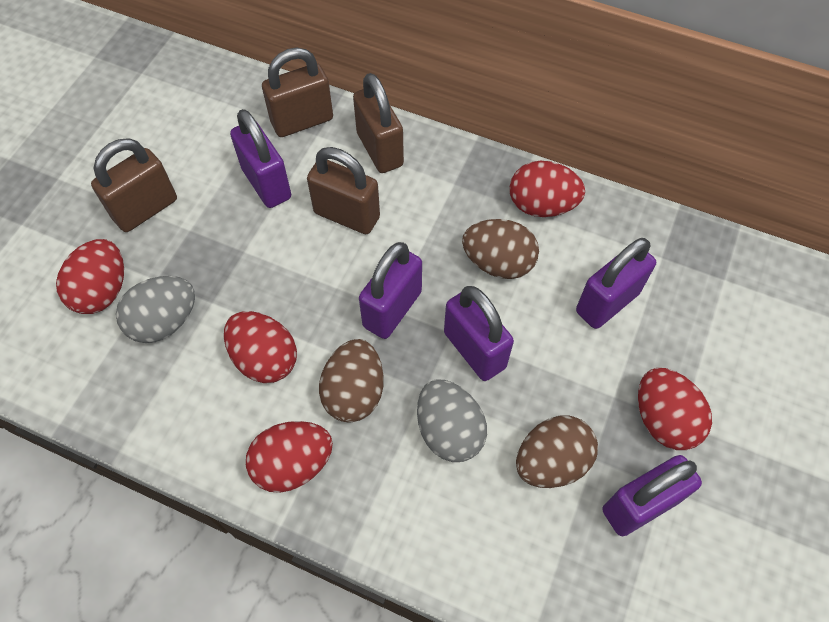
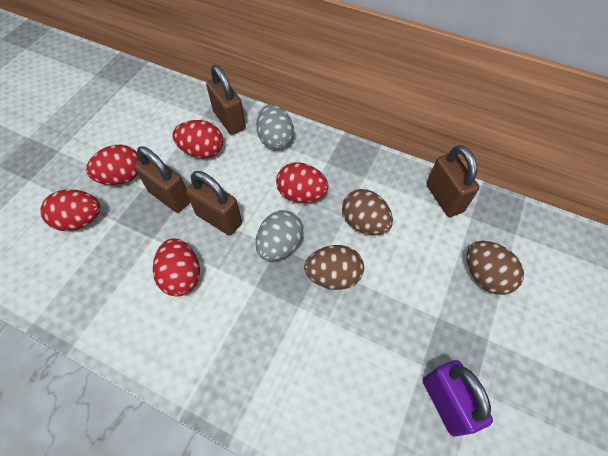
purple padlock: [230,109,291,208] [359,242,422,339] [444,286,514,381] [576,238,656,329] [602,455,702,536] = 5 -> [423,360,493,437] = 1

